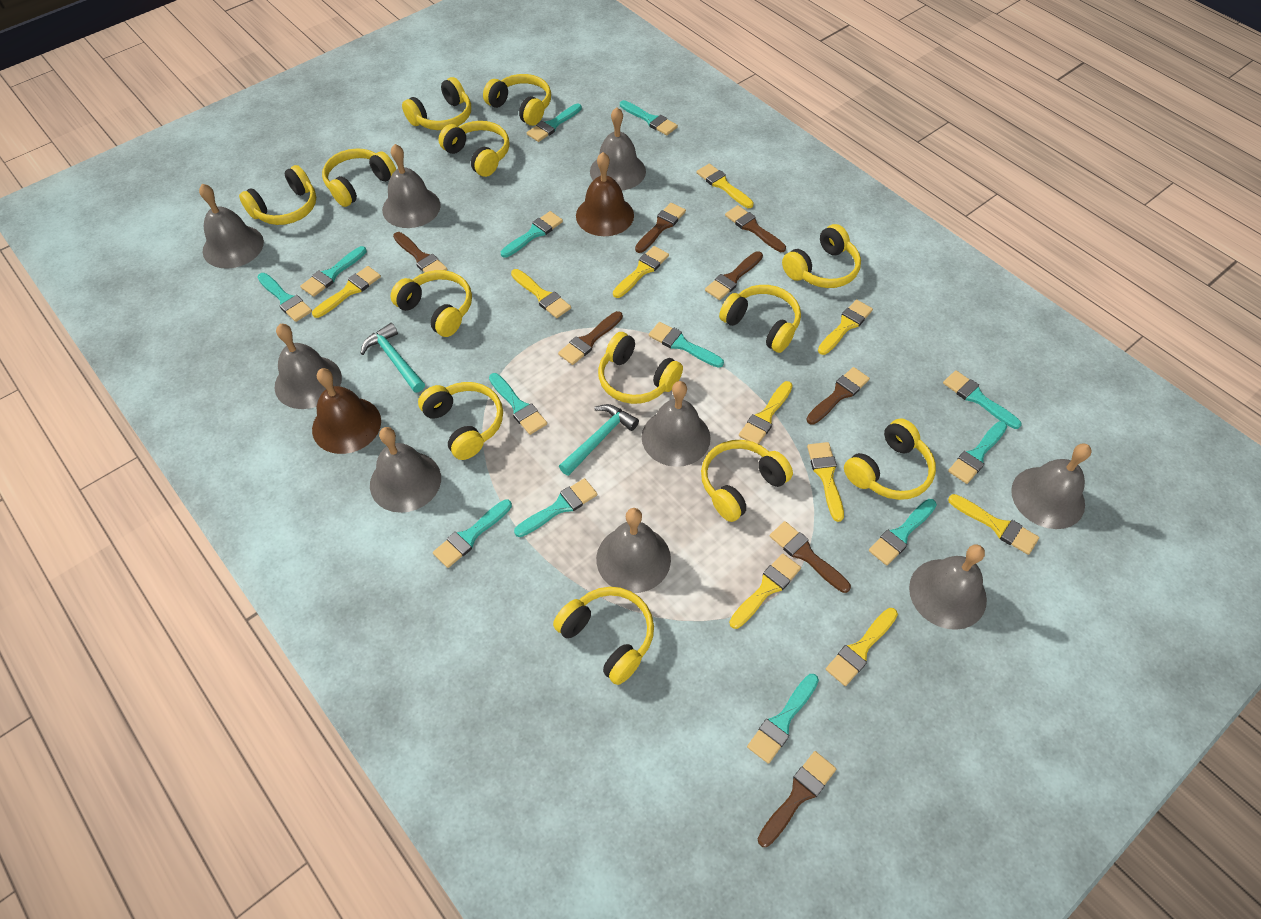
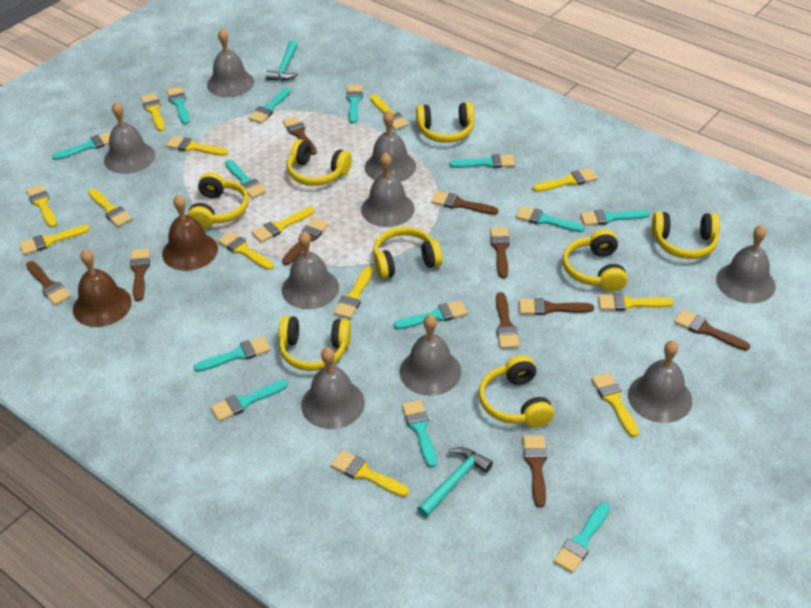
brown brush: [393,232,447,273] [558,311,623,365] [635,203,686,253] [705,251,763,300] [725,205,786,252] [758,751,836,847] [770,521,851,593] [806,367,870,425] = 8 -> [26,261,71,305] [130,248,150,301] [282,218,329,265] [283,116,317,155] [431,191,498,215] [490,227,510,278] [496,292,520,349] [519,298,594,315] [523,435,547,508] [675,310,750,351] = 10
yellow brush: [312,266,381,318] [511,269,571,318] [613,246,669,298] [697,164,754,208] [729,553,801,629] [739,381,793,444] [807,442,844,522] [818,300,873,355] [826,608,898,686] [948,494,1039,555] = 10 -> [19,225,90,255] [26,184,57,227] [88,189,132,227] [141,94,165,131] [166,136,228,156] [218,231,274,270] [252,207,314,242] [331,450,409,497] [334,266,373,319] [370,94,409,130] [533,168,598,192] [592,373,639,437] [598,294,674,311] = 13
yellow headphones: [239,165,316,225] [322,149,396,207] [391,270,472,337] [402,77,471,130] [418,382,503,460] [438,121,510,177] [483,74,551,126] [553,587,654,685] [598,332,683,404] [701,440,793,522] [719,285,801,353] [782,224,861,288] [844,418,936,500] = 13 -> [187,172,249,229] [279,316,351,371] [287,139,352,186] [373,227,442,279] [416,102,474,143] [478,355,554,428] [563,229,627,292] [652,212,720,259] = 8

